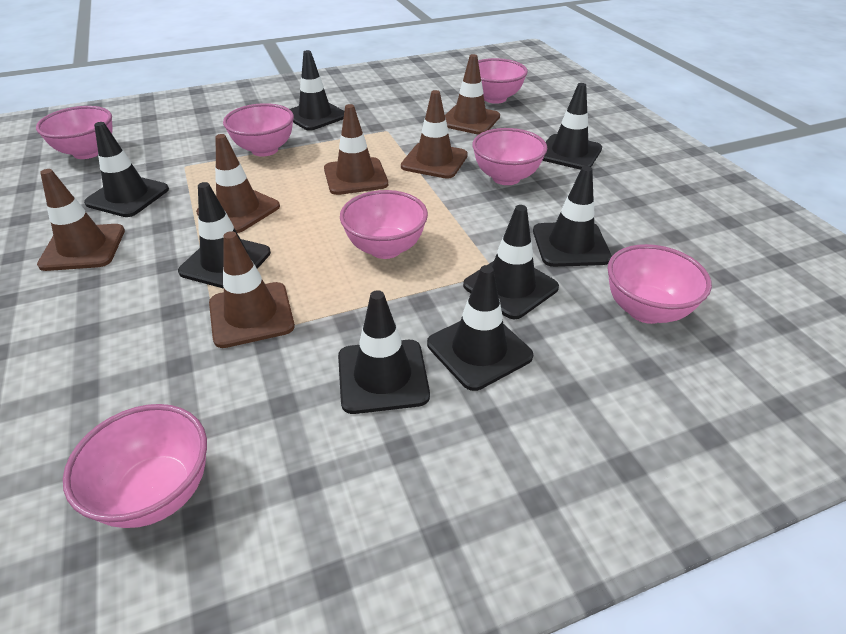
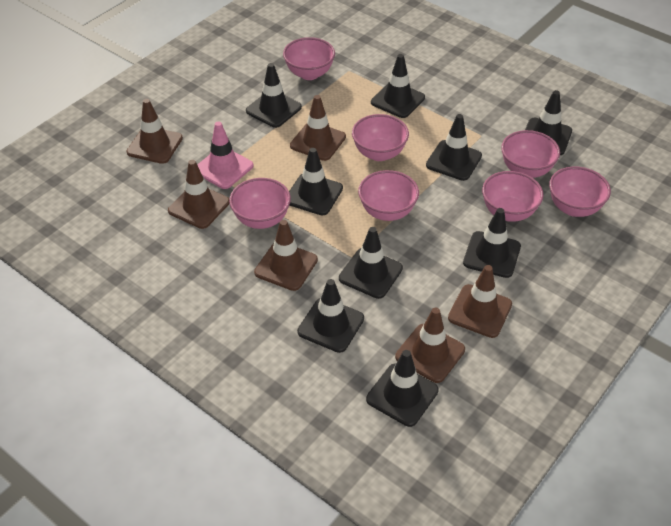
black traffic cone: [84,122,169,217] [178,182,271,289] [290,50,344,131] [338,290,430,414] [427,265,533,391] [463,205,559,319] [533,166,612,267] [542,83,602,170] = 8 -> [246,63,302,128] [289,148,343,216] [297,279,364,353] [339,227,403,299] [366,350,439,427] [371,54,425,118] [426,114,482,181] [463,208,521,278] [525,90,572,155] = 9
pink traffic cone: none = 0 -> [197,121,254,189] = 1

